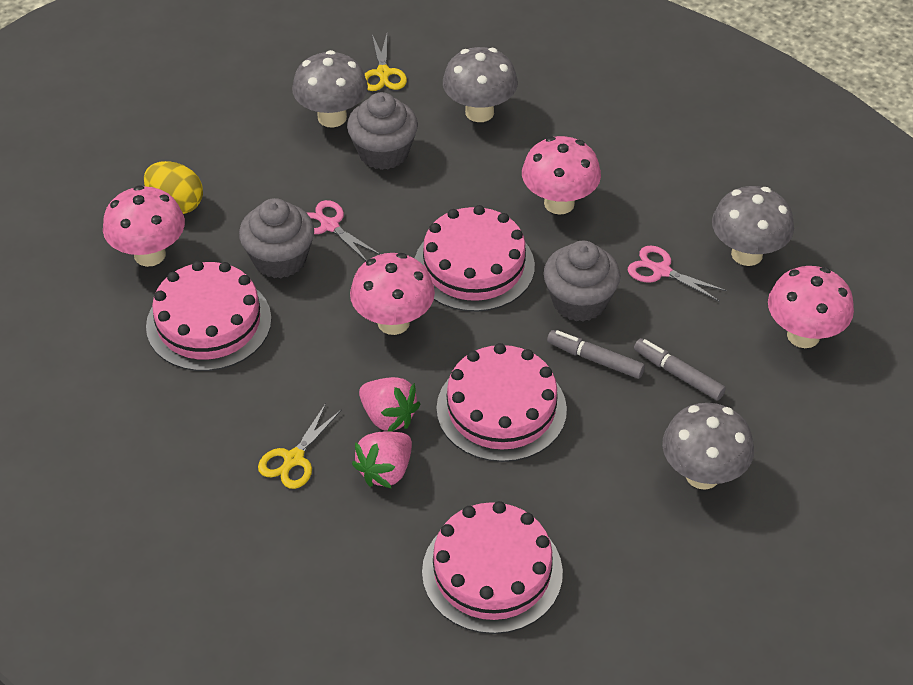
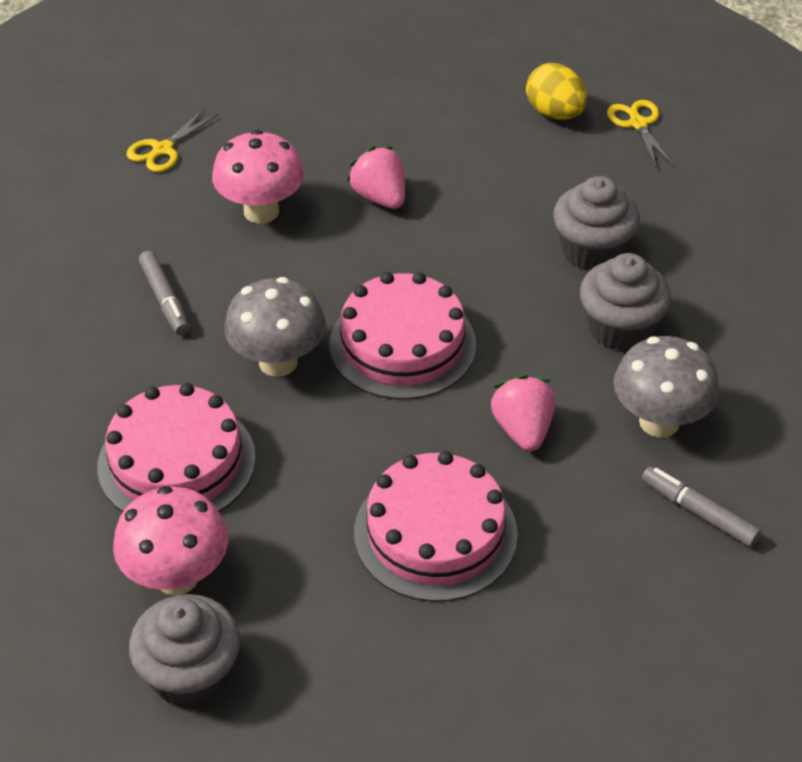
grey mushroom: [292,50,368,128] [443,47,518,122] [662,403,754,490] [712,186,794,266] = 4 -> [224,277,326,377] [614,336,719,438] = 2
pink cake: [146,261,272,371] [415,205,535,312] [422,501,563,634] [436,343,567,462] = 4 -> [97,383,256,512] [329,272,476,400] [354,451,518,602] = 3
pink mushroom: [103,185,185,267] [350,253,435,335] [522,136,601,215] [768,266,854,348] = 4 -> [113,486,228,595] [212,130,304,224] = 2
pink scissors: [307,200,380,261] [628,245,727,301] = 2 -> none = 0

